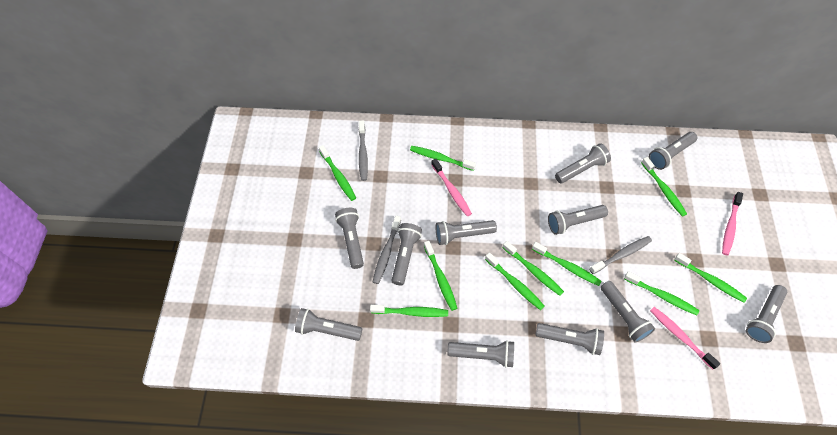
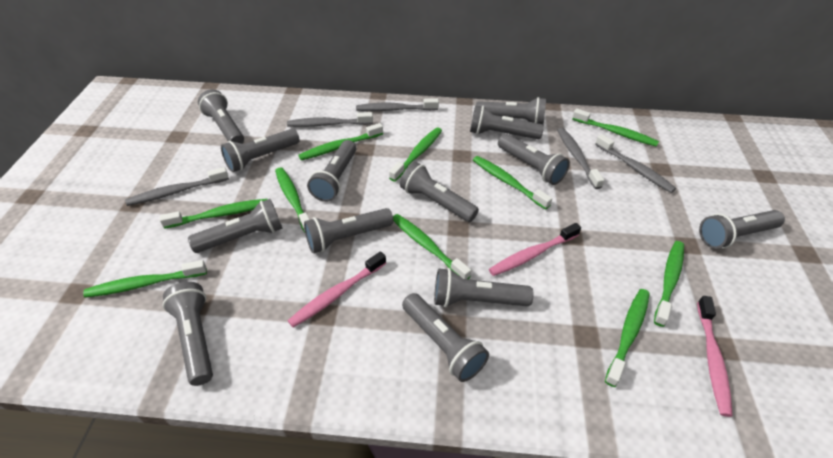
grey flashlight: [295,308,362,341] [335,208,364,269] [391,223,422,286] [436,220,497,245] [447,340,514,368] [535,323,604,355] [548,205,608,235] [555,143,611,183] [600,281,655,343] [649,132,697,170] [746,285,787,343] = 11 -> [163,282,213,386] [188,199,283,253] [198,89,244,144] [221,129,300,172] [304,208,393,253] [307,140,356,202] [400,162,479,222] [402,293,489,382] [434,268,533,307] [470,105,544,139] [476,97,546,125] [498,134,570,185] [699,210,785,249] = 13
grey toothbrush: [359,121,368,181] [373,216,401,284] [589,236,652,274] = 3 -> [125,167,229,206] [287,112,373,127] [356,98,439,111] [557,128,604,189] [595,134,676,193] = 5

